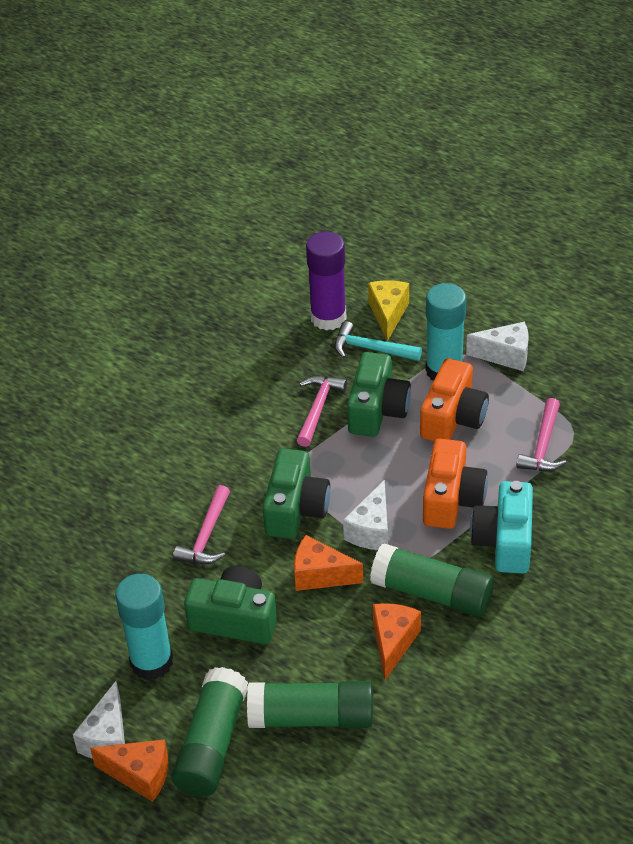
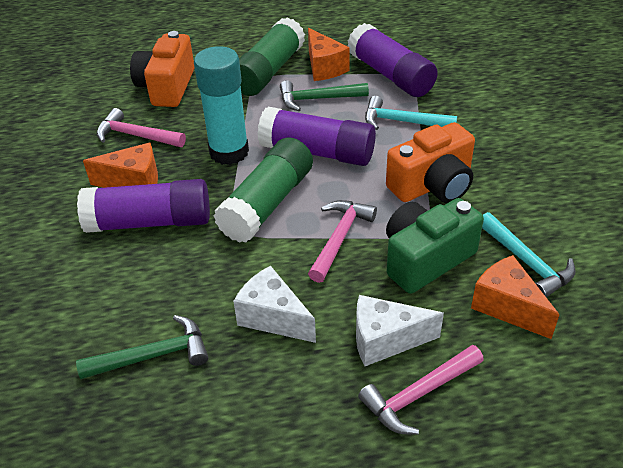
green camera: [184,566,277,644] [263,448,330,539] [347,352,411,437] = 3 -> [386,198,484,294] = 1
green glue stick: [171,667,248,797] [247,681,373,728] [370,544,494,617] = 3 -> [214,137,313,243] [239,17,305,96] = 2
green hammer: none = 0 -> [76,315,208,379] [280,80,369,111] = 2
purple glue stick: [306,231,346,331] = 1 -> [77,179,210,233] [257,107,376,166] [348,23,438,97] = 3
turquoise camera: [470,481,533,574] = 1 -> none = 0
turquoise glue stick: [115,574,173,680] [426,283,466,380] = 2 -> [194,46,249,165] = 1
turquoise hammer: [334,321,422,361] = 1 -> [365,96,457,130] [482,212,576,297] = 2
white cheese: [73,681,125,759] [343,479,388,550] [466,321,528,371] = 3 -> [233,266,316,343] [356,295,444,366] = 2
yellow cheese: [368,280,409,341] = 1 -> none = 0

